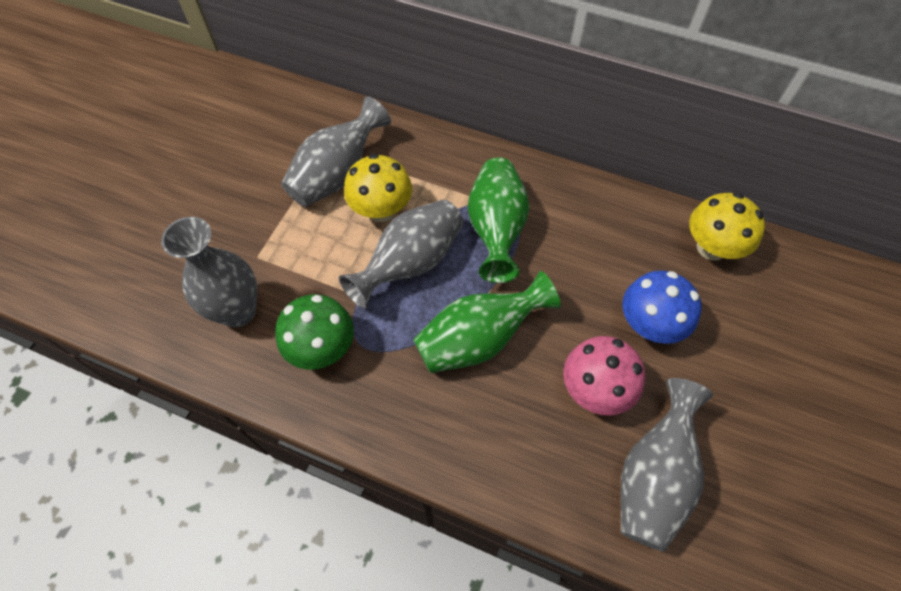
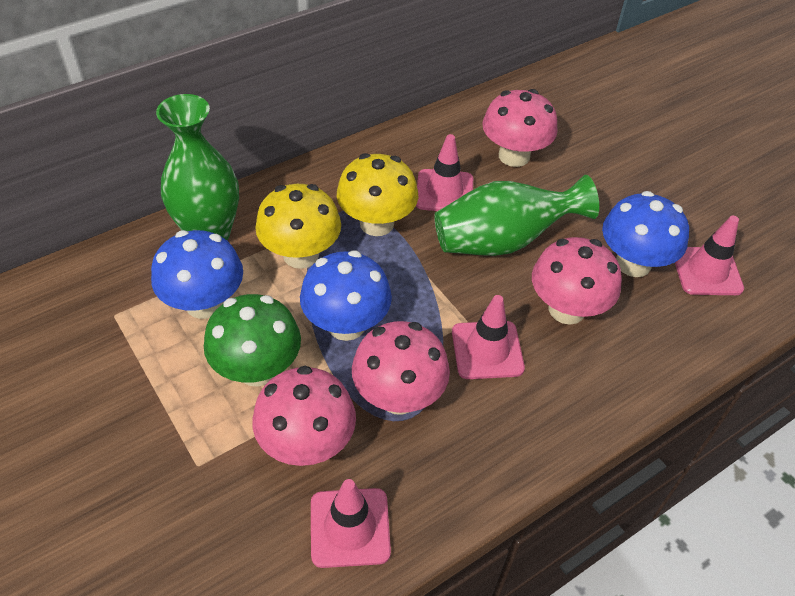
blue mushroom: [622,271,701,344] = 1 -> [151,230,243,319] [300,250,392,341] [602,191,689,277] = 3
grey vase: [161,217,257,327] [281,96,391,207] [339,200,463,309] [621,378,713,551] = 4 -> none = 0
pink mushroom: [563,336,645,416] = 1 -> [253,366,356,466] [352,321,450,414] [482,89,558,167] [532,237,622,325] = 4
pink traffic cone: none = 0 -> [311,479,391,568] [416,134,473,211] [452,295,525,379] [675,216,744,295] = 4

